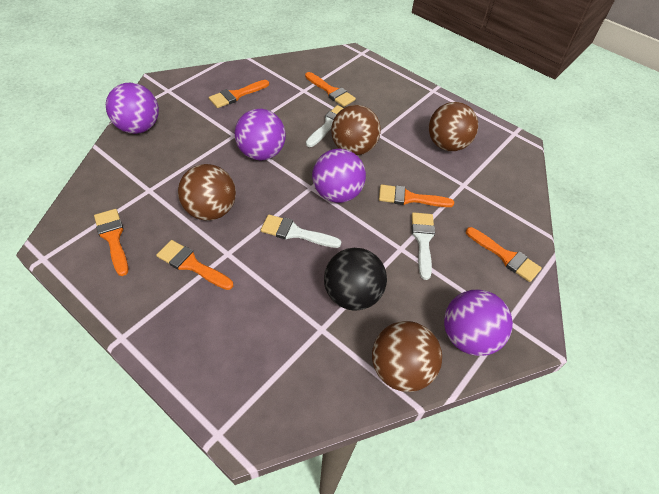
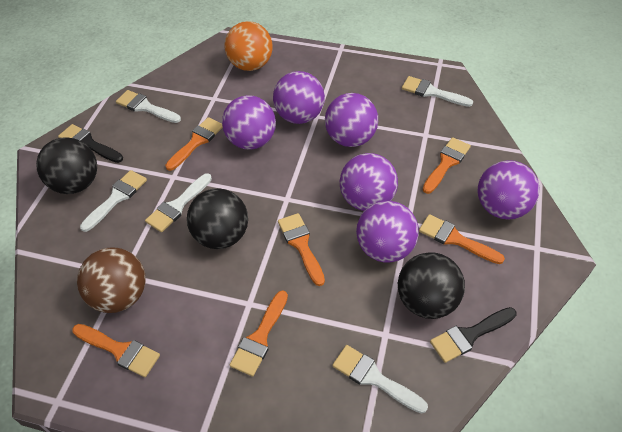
black ball: [324,248,387,311] = 1 -> [36,137,97,194] [187,188,248,249] [398,252,465,319] = 3
black brush: none = 0 -> [58,124,123,163] [430,307,517,363] = 2
brown ball: [178,164,236,220] [331,105,381,155] [372,321,442,392] [429,102,478,151] = 4 -> [77,247,145,313] = 1
orange ball: none = 0 -> [225,21,273,71] = 1
purple ball: [106,83,159,134] [235,109,286,160] [312,149,366,203] [444,290,513,356] = 4 -> [222,95,276,150] [273,71,325,124] [325,93,378,147] [340,153,398,211] [356,201,419,262] [478,160,540,220] = 6
white brush: [261,215,341,248] [306,105,344,147] [412,212,435,280] = 3 -> [80,170,147,232] [116,90,181,123] [145,173,212,232] [332,345,428,414] [402,76,473,107] = 5

